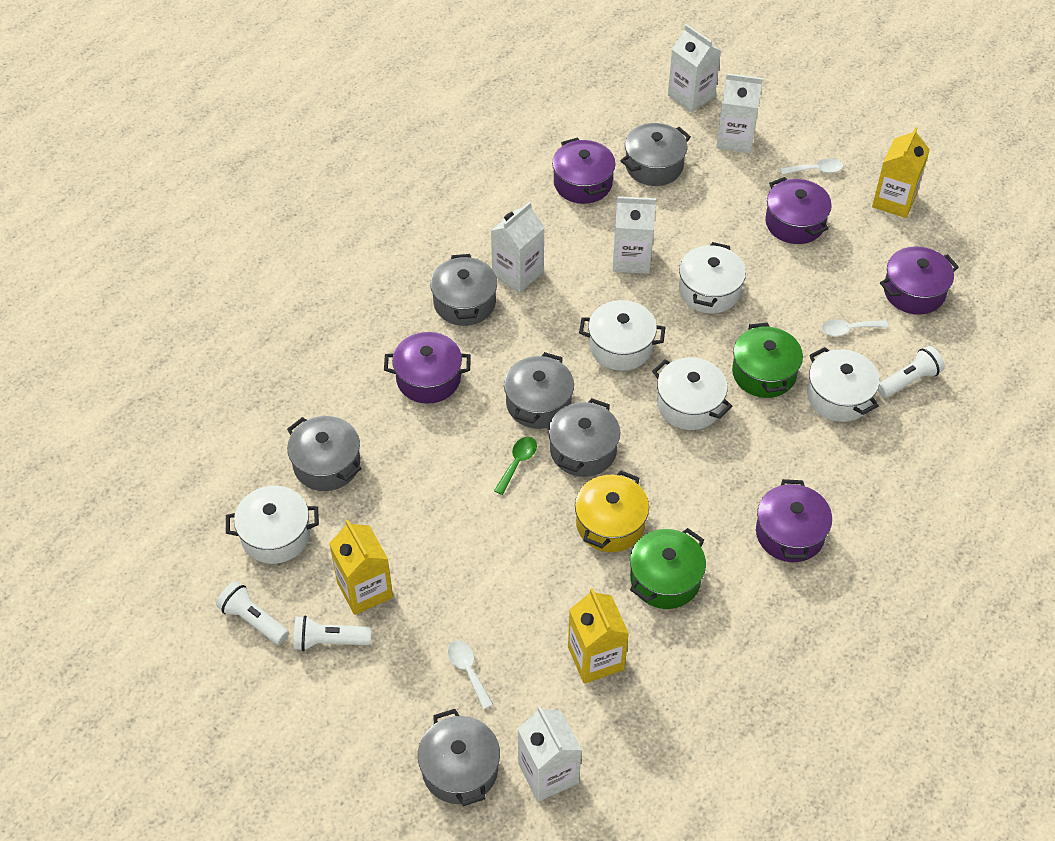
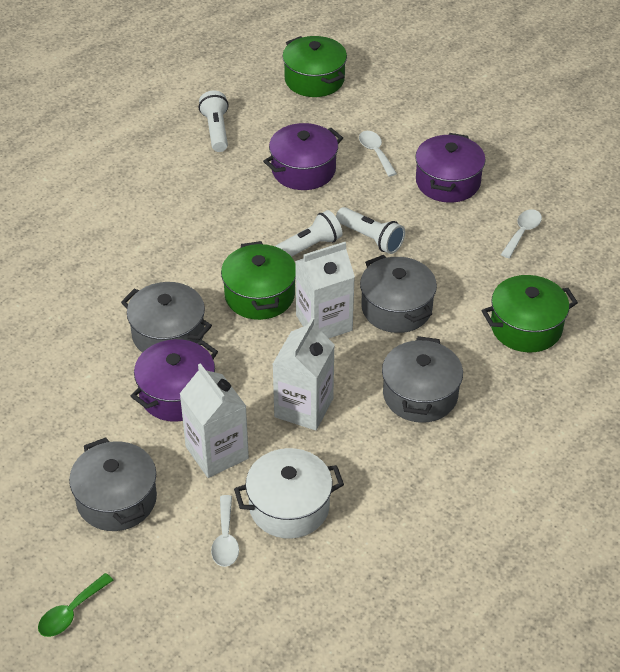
green pot: [630,528,706,609] [732,323,803,398] = 2 -> [221,241,296,320] [282,36,347,97] [482,275,578,352] = 3
grey pot: [287,416,362,491] [418,709,500,806] [430,254,497,326] [504,352,574,429] [548,398,620,477] [620,123,691,186] = 6 -> [69,437,157,531] [121,282,212,353] [360,255,437,333] [382,336,463,423] = 4
purple pot: [384,332,471,404] [552,137,616,204] [756,479,832,562] [765,177,832,244] [880,246,959,315] = 5 -> [131,339,218,422] [263,123,343,190] [415,133,486,203] = 3
white carton: [491,202,545,293] [518,706,582,802] [612,196,656,274] [668,24,721,112] [716,73,763,153] = 5 -> [180,363,249,478] [273,318,335,431] [295,242,355,339] = 3
white pot: [226,486,319,564] [579,300,665,371] [652,357,732,430] [679,242,746,313] [807,347,880,422] = 5 -> [234,448,344,539] = 1
yellow carton: [329,520,393,615] [568,588,629,684] [872,127,930,218] = 3 -> none = 0
yellow pot: [575,470,649,552] = 1 -> none = 0

